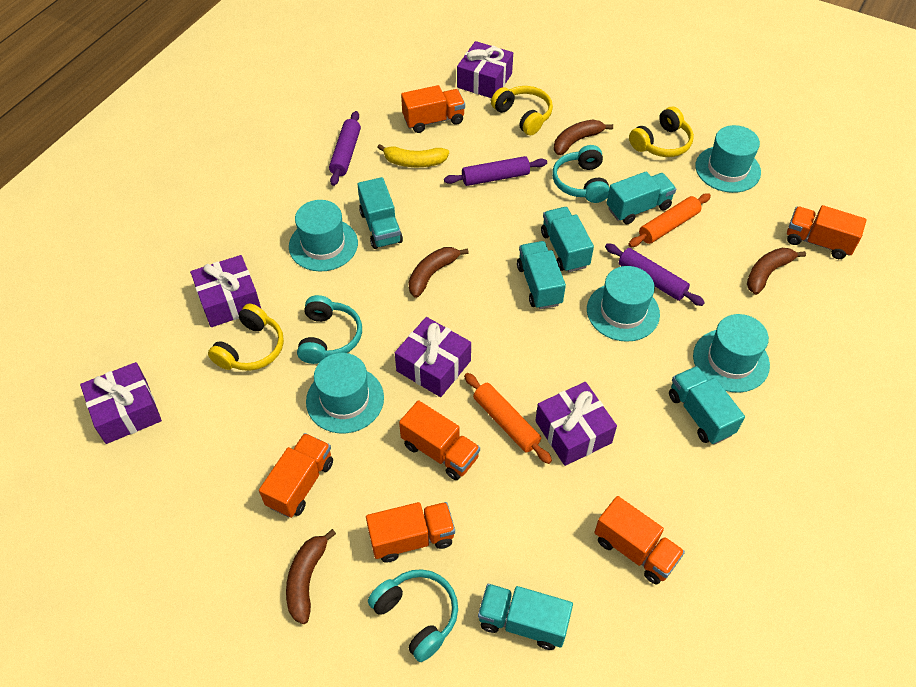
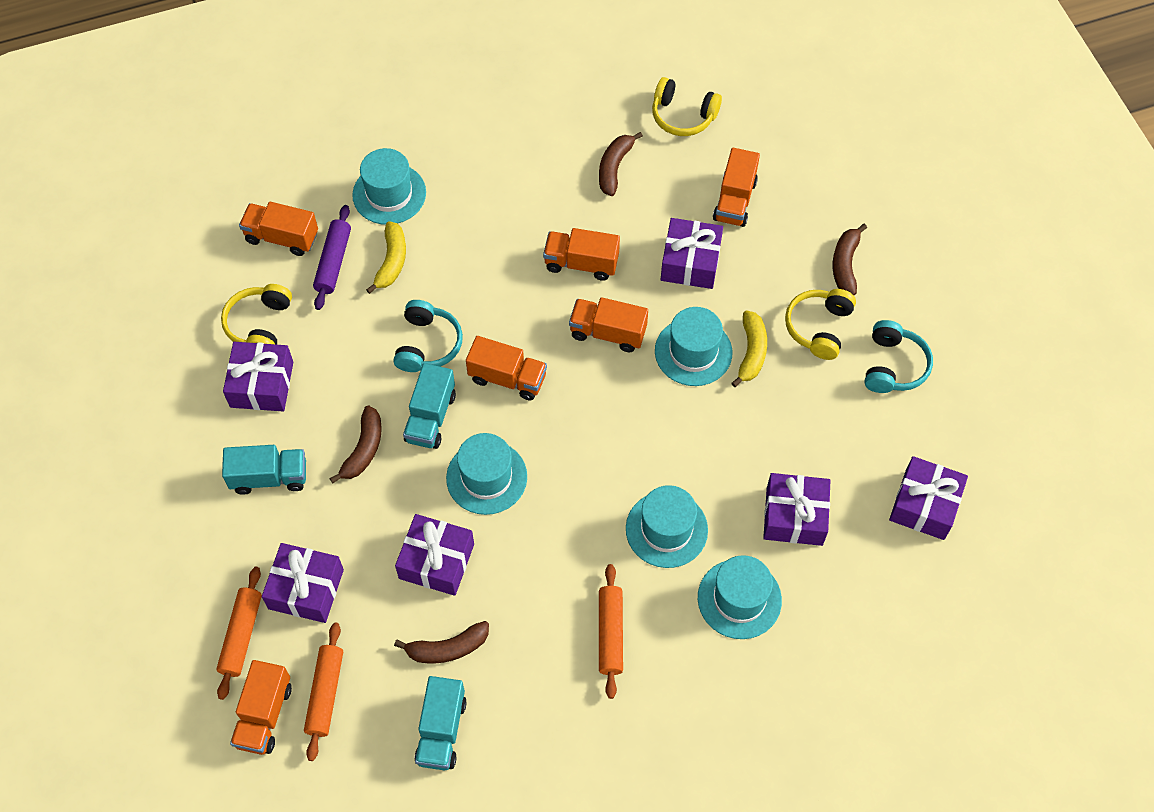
orange rolling pin: [464,373,552,464] [629,193,711,247] = 2 -> [216,567,262,700] [304,622,343,761] [599,564,623,699] = 3
purple gift: [80,362,162,444] [190,255,261,327] [395,317,471,397] [457,41,513,98] [535,382,617,466] = 5 -> [223,342,293,411] [262,543,344,623] [395,514,474,596] [661,218,723,289] [763,473,831,546] [889,456,968,540] = 6
purple rolling pin: [329,111,361,186] [444,156,547,186] [605,243,705,306] = 3 -> [313,205,351,310] = 1
turquoise headphones: [297,295,362,364] [368,569,458,662] [552,145,609,203] = 3 -> [393,300,463,372] [864,320,933,393] = 2
turquoise truck: [357,177,403,249] [478,584,573,650] [517,241,566,309] [541,207,594,272] [607,172,676,224] [669,366,745,444] = 6 -> [222,445,306,495] [403,363,456,449] [415,676,467,771] = 3
yellow banana: [377,144,449,167] = 1 -> [366,221,406,294] [731,311,767,387] = 2

